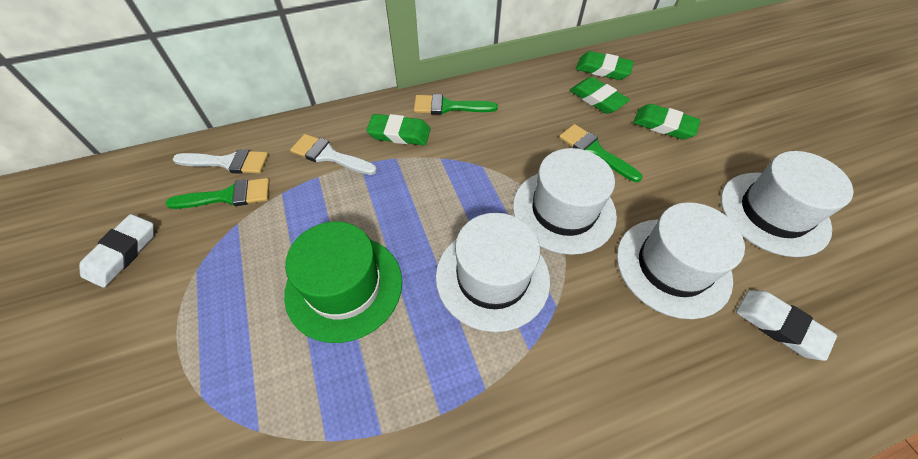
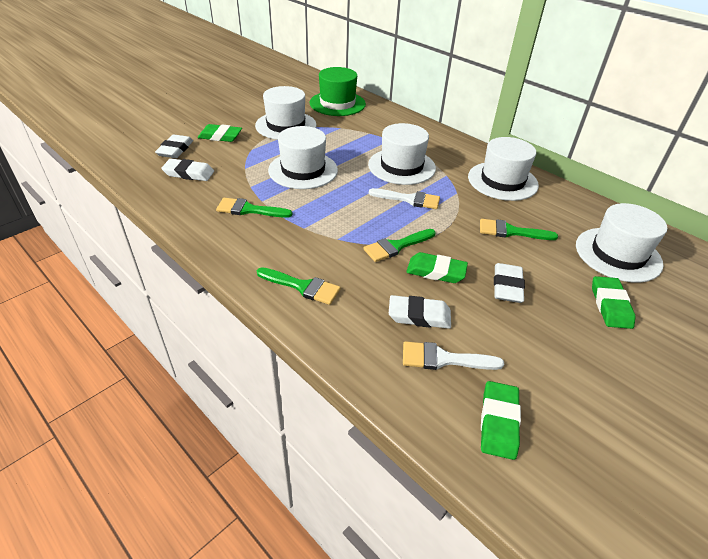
green brush: [165,178,270,209] [414,94,498,115] [559,124,642,182] = 3 -> [216,198,293,218] [257,267,341,305] [363,229,435,262] [480,219,558,240] = 4
white eraser: [79,214,154,288] [736,290,837,361] = 2 -> [155,134,193,158] [161,159,214,181] [389,295,451,329] [494,263,525,303] = 4
white hat: [436,213,550,332] [513,148,617,255] [617,202,745,319] [721,151,853,257] = 4 -> [255,86,317,140] [268,126,338,189] [368,123,436,185] [468,137,539,201] [576,203,667,282] = 5

